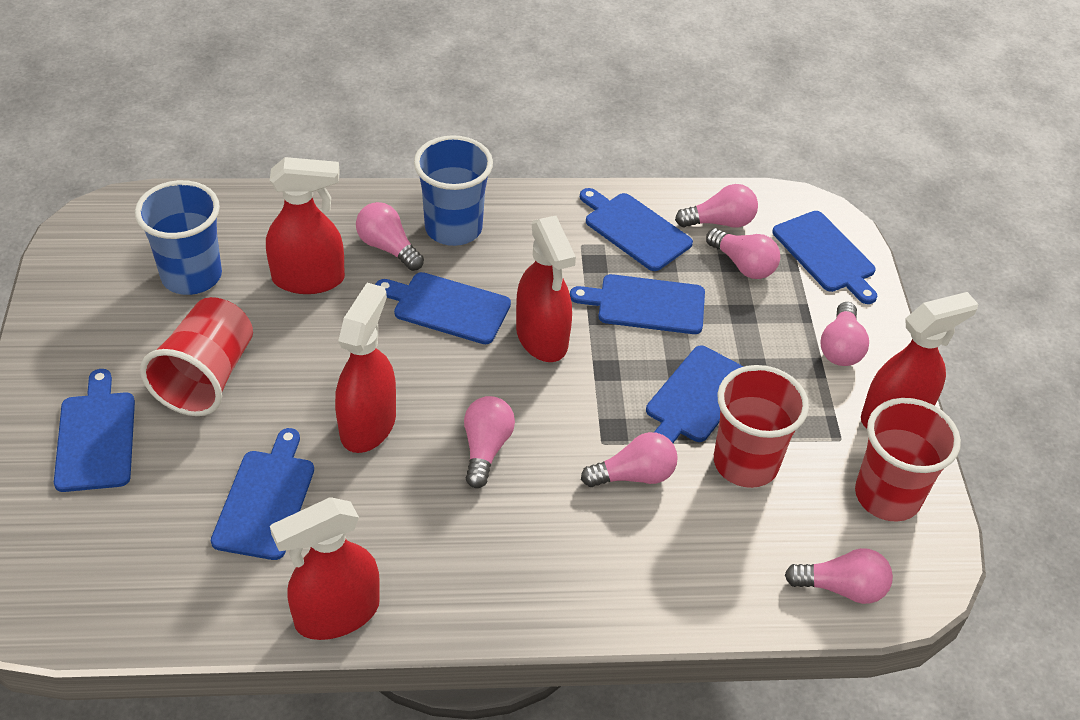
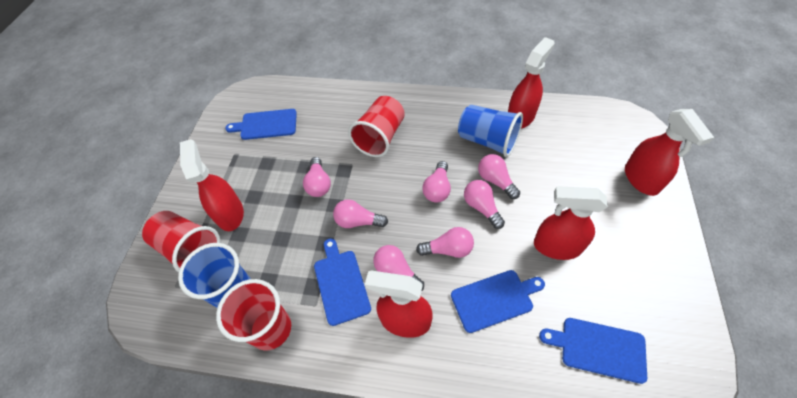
blue cutting board: [54,369,135,492] [211,428,314,560] [375,272,511,344] [570,274,705,334] [580,188,693,271] [646,346,744,443] [772,211,877,304] = 7 -> [225,109,297,140] [314,238,371,326] [451,270,545,333] [539,318,647,384] = 4

